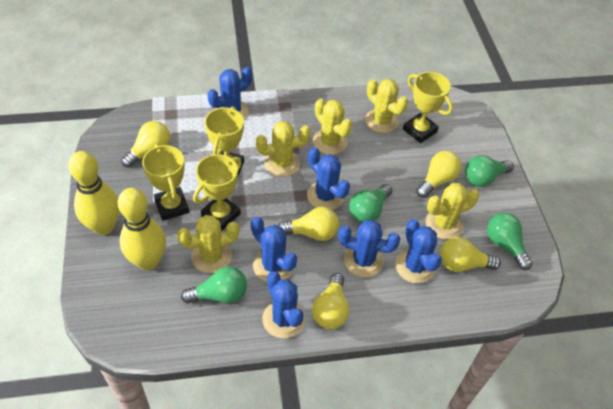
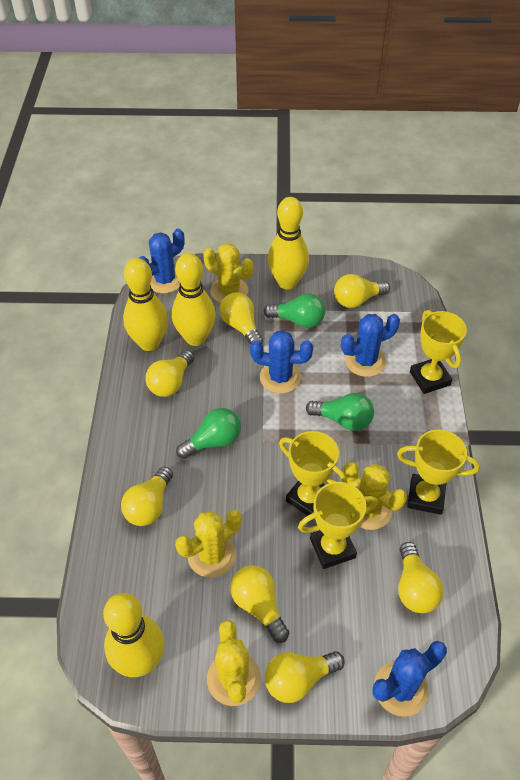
blue cactus: [207,67,252,120] [251,217,297,282] [262,271,305,338] [307,147,350,210] [338,220,401,277] [396,219,442,284] = 6 -> [140,229,185,293] [250,330,313,394] [341,314,400,377] [373,641,447,717] = 4
green light bulb: [181,266,247,303] [349,184,393,223] [465,155,514,187] [487,213,533,270] = 4 -> [176,408,241,459] [264,294,325,328] [306,393,374,431] = 3
yellow bowling pin: [68,151,120,235] [118,188,166,270] = 2 -> [103,593,164,677] [123,258,168,351] [172,253,216,346] [268,197,309,290] = 4
yellow cactus: [177,215,239,273] [256,121,311,177] [313,99,352,155] [365,79,408,133] [426,183,479,239] = 5 -> [175,510,242,578] [203,243,254,303] [207,620,261,706] [344,462,407,530] = 4
yellow light bulb: [121,121,170,168] [278,207,339,241] [312,273,349,329] [416,151,462,198] [440,237,501,272] = 5 -> [121,466,173,526] [145,350,194,397] [219,292,263,345] [230,565,289,643] [265,651,345,703] [334,274,390,308] [398,542,444,613] = 7

